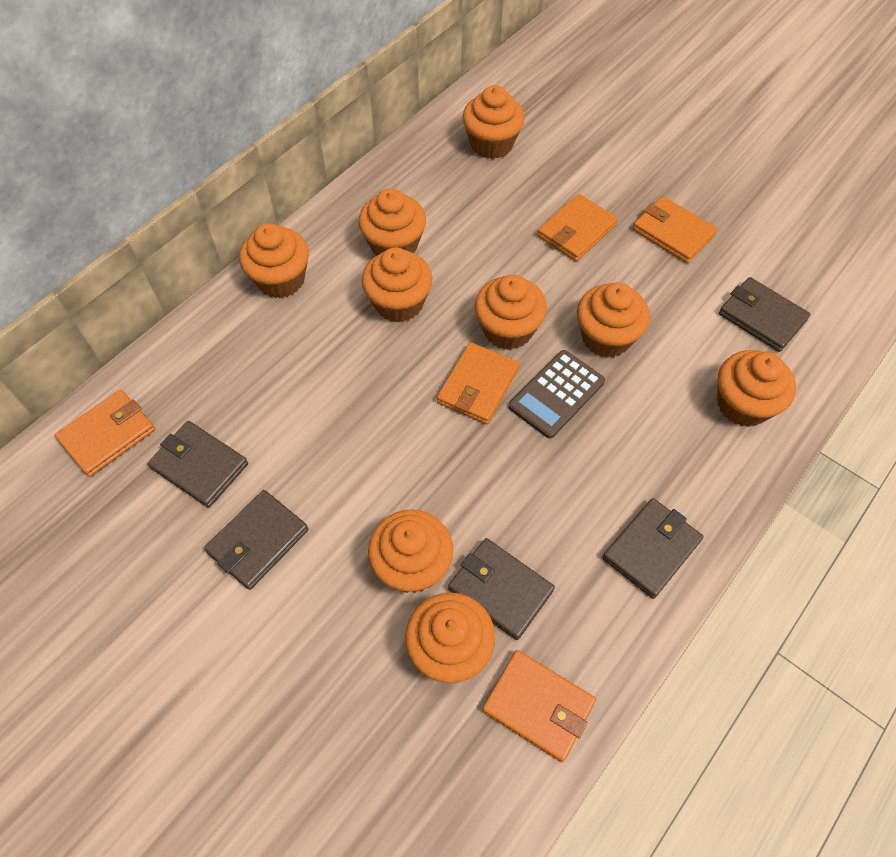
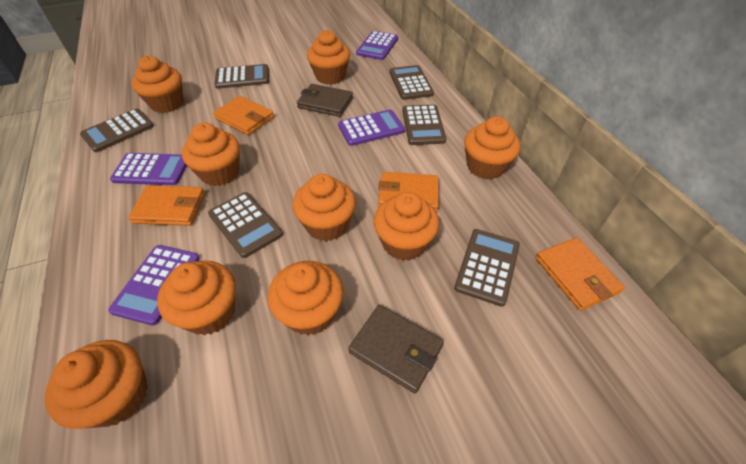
brown calculator: [509,350,605,439] = 1 -> [80,109,154,152] [208,192,283,258] [214,64,269,89] [389,65,434,100] [402,104,446,145] [454,229,520,307] = 6
brown wallet: [148,421,248,508] [204,490,309,590] [448,538,555,640] [602,498,704,599] [719,277,811,352] = 5 -> [297,84,353,117] [348,305,444,394] = 2
orange wallet: [55,390,155,477] [437,342,519,424] [482,650,596,762] [537,194,618,261] [633,196,717,263] = 5 -> [128,185,205,226] [213,96,274,135] [378,172,439,212] [536,237,625,311] = 4
purple calculator: none = 0 -> [108,245,200,326] [110,153,187,185] [338,110,405,146] [356,31,398,60] = 4

